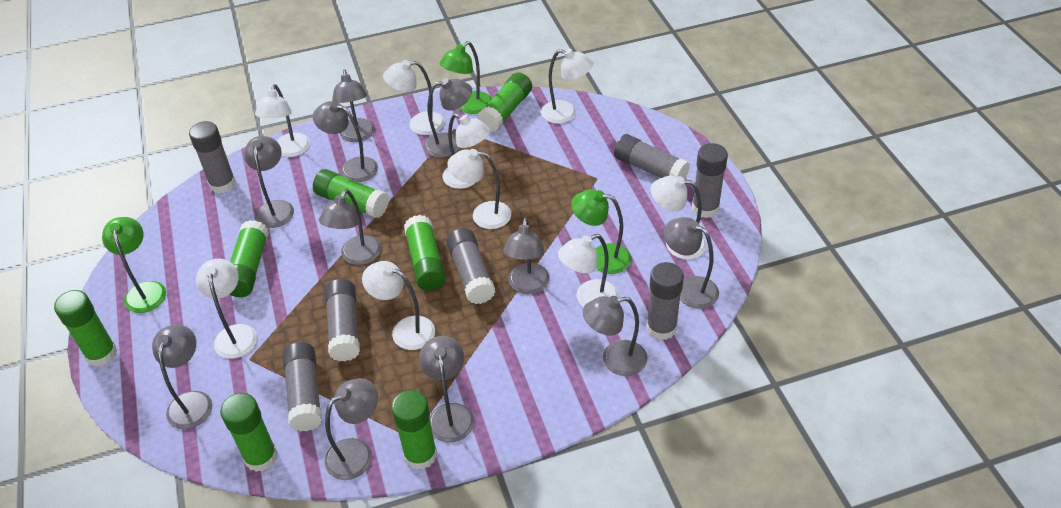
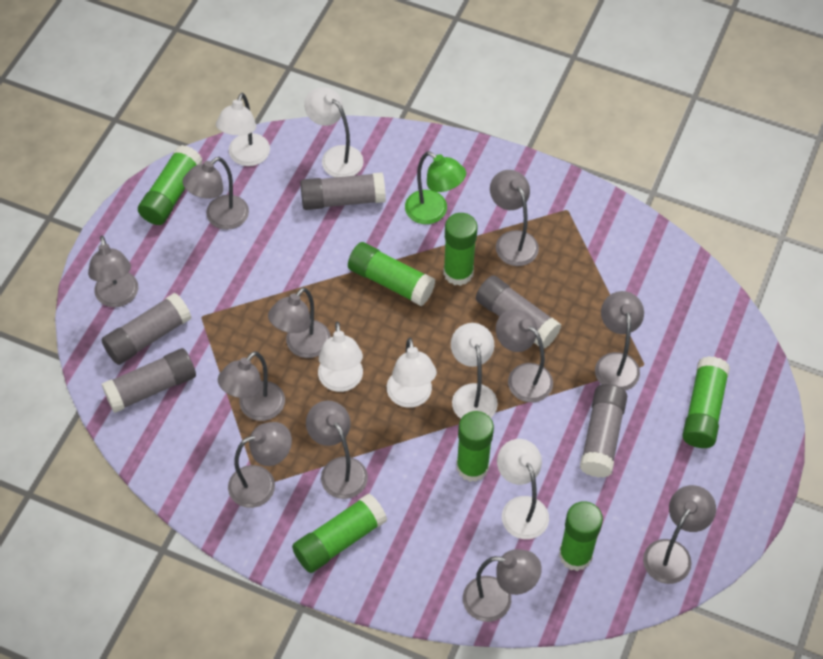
green lamp: [102,217,166,313] [440,41,492,114] [571,189,631,274] = 3 -> [405,152,466,224] = 1
grey glue stick: [189,121,236,194] [282,342,322,432] [325,279,360,361] [446,228,496,304] [614,134,690,179] [646,262,684,340] [692,143,728,218] = 7 -> [102,293,191,365] [102,348,196,413] [300,172,386,210] [476,275,561,348] [580,384,627,478] = 5
white lamp: [196,259,257,359] [255,84,310,157] [362,261,435,350] [383,60,445,135] [443,113,490,189] [447,149,511,229] [541,49,593,124] [558,234,619,307] [651,176,707,259] = 9 -> [216,93,270,166] [304,87,364,177] [318,322,363,392] [387,338,437,408] [451,323,498,419] [497,439,549,539] = 6

